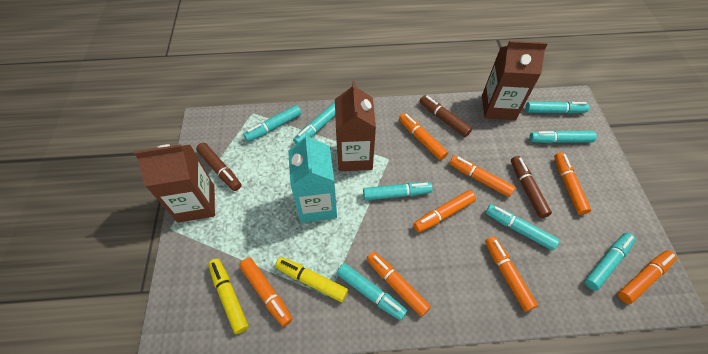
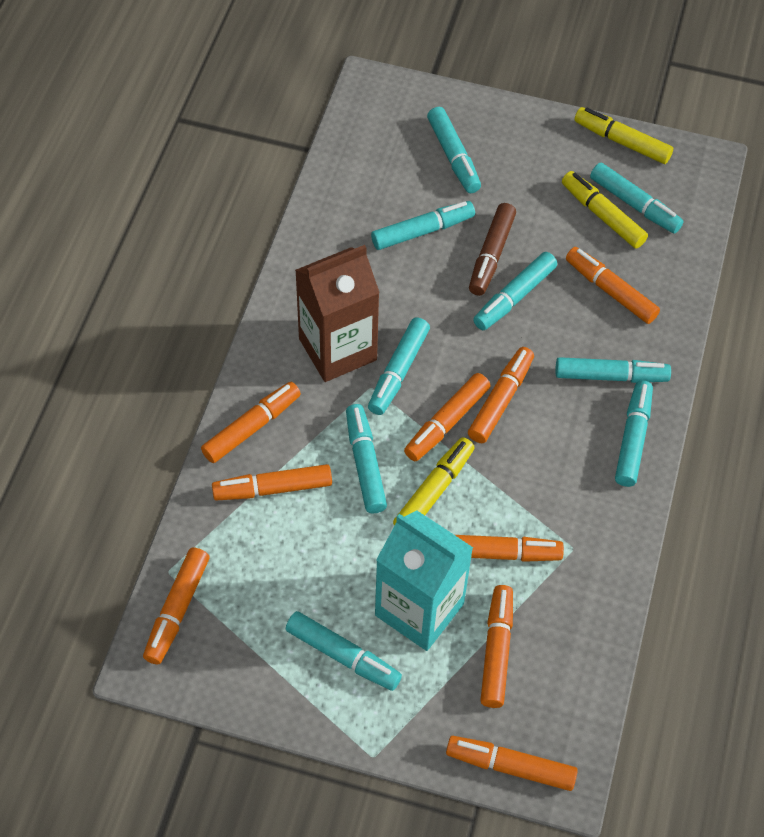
brown carton: [134,144,215,223] [335,81,376,171] [482,41,548,120] = 3 -> [295,245,380,382] = 1
brown marker: [196,143,241,191] [420,95,472,137] [511,156,552,218] = 3 -> [469,203,516,296] = 1
orange marker: [239,258,293,327] [367,252,431,317] [399,113,448,160] [413,190,476,232] [449,155,515,197] [485,236,538,312] [554,152,591,215] [618,250,677,304] = 8 -> [143,548,210,664] [201,382,301,463] [212,464,332,501] [404,373,490,461] [446,736,578,791] [455,535,564,562] [468,347,534,443] [480,585,513,708] [566,247,660,324] = 9
turquoise marker: [243,105,301,142] [293,102,335,144] [336,263,407,321] [363,182,432,200] [486,204,560,251] [525,101,589,114] [529,131,597,143] [585,233,636,291] = 8 -> [286,611,402,691] [346,404,387,513] [368,318,430,415] [371,201,475,250] [427,107,481,193] [473,252,557,330] [555,357,671,383] [590,163,684,234] [615,380,653,487] = 9
yellow marker: [208,259,249,334] [275,257,348,302] = 2 -> [393,437,475,526] [562,171,648,249] [574,107,673,164] = 3

